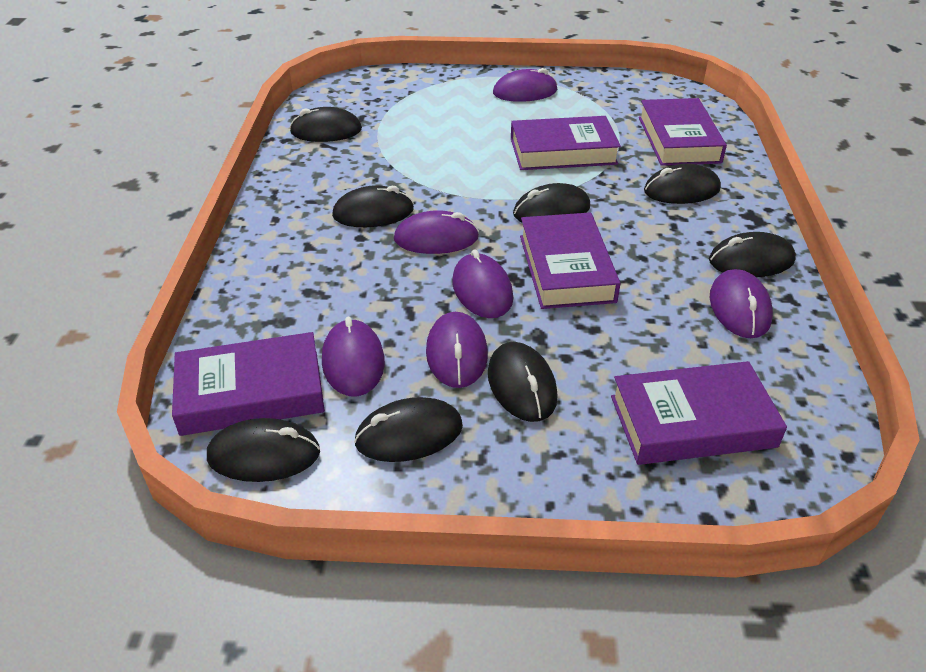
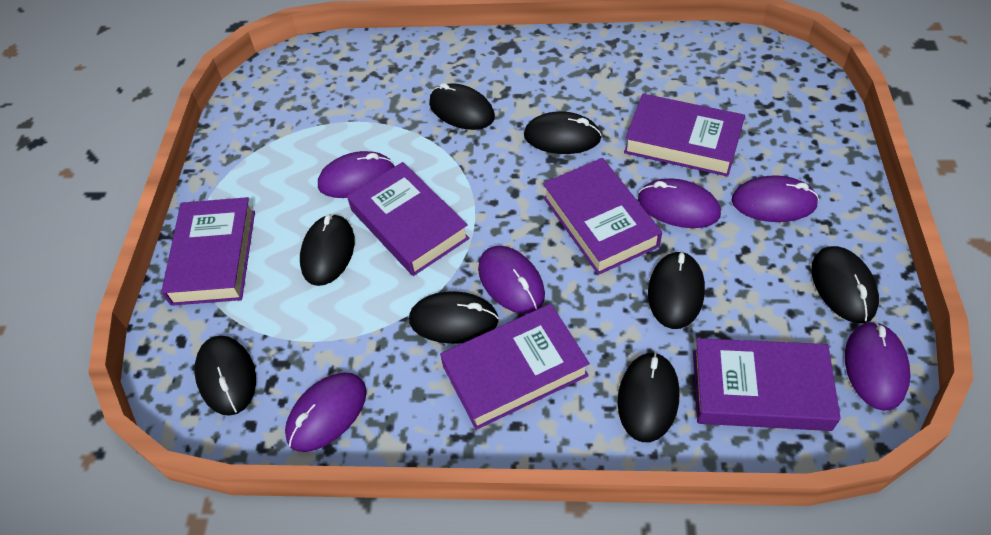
purple book: [172,332,325,436] [511,116,621,170] [520,212,621,309] [611,361,787,465] [639,98,727,166] = 5 -> [161,197,255,306] [347,162,469,276] [440,304,590,430] [543,158,662,275] [624,94,745,177] [693,338,841,431] = 6

